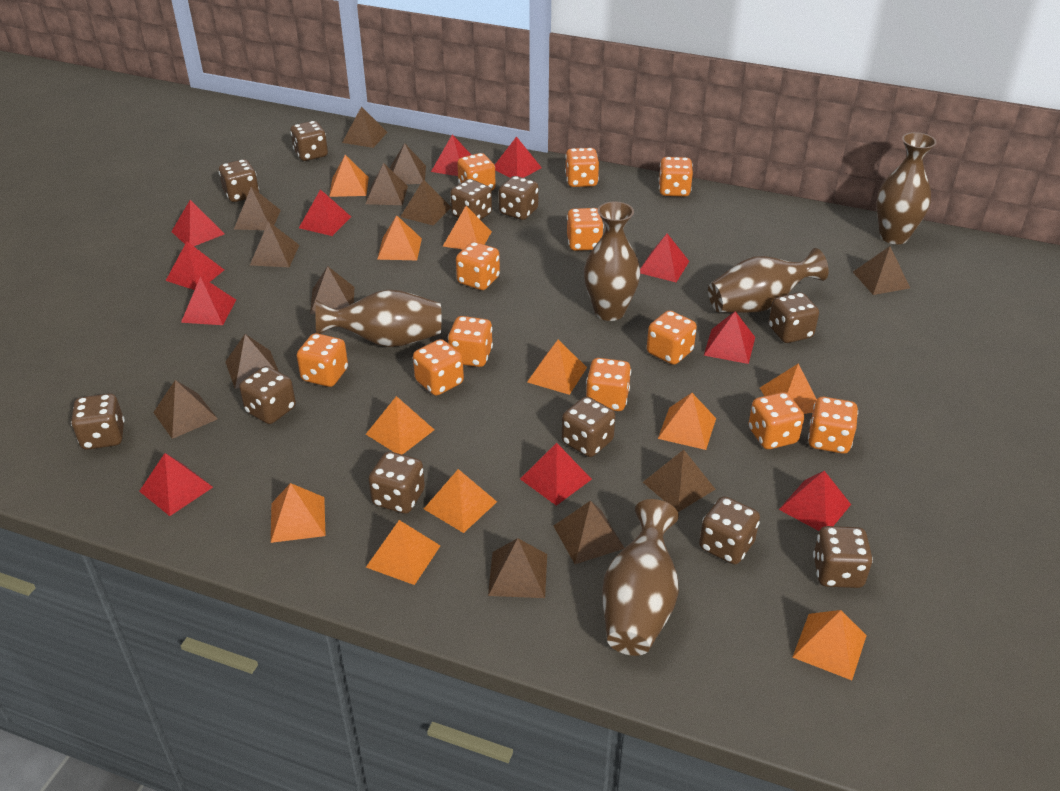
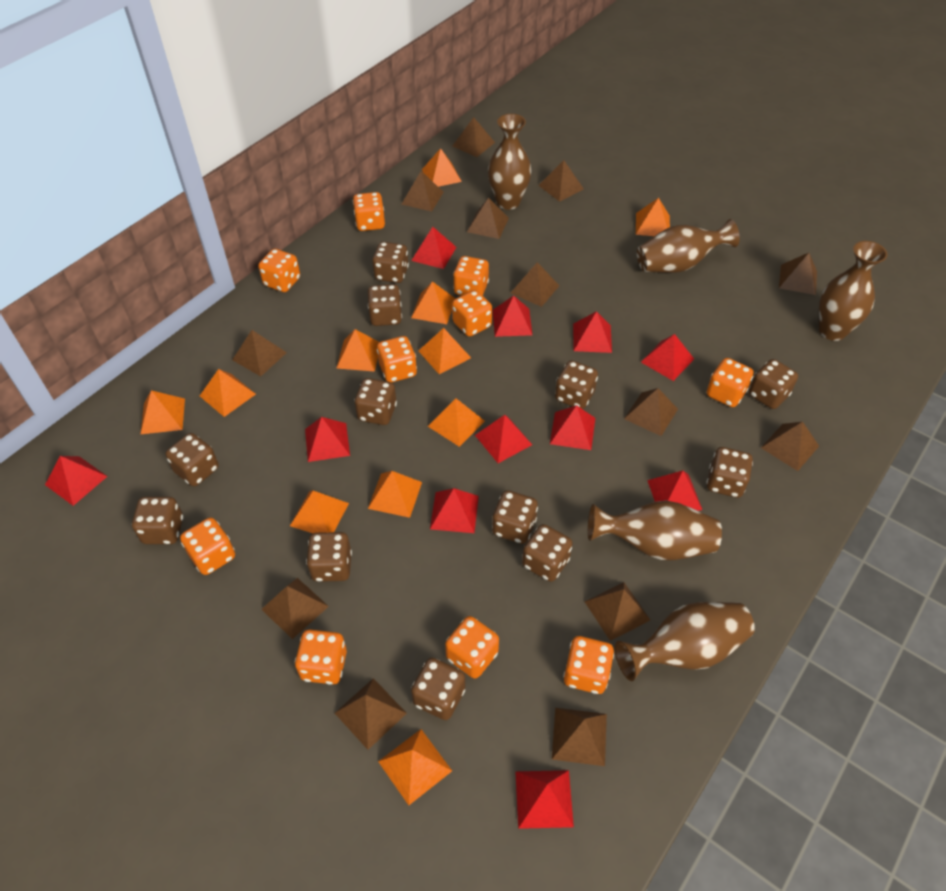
brown dice: [71,393,125,450] [219,159,259,202] [239,366,296,424] [290,121,328,161] [368,452,425,514] [450,179,492,220] [499,176,539,220] [562,396,615,457] [699,496,760,564] [769,292,819,343] [813,526,873,588] = 11 -> [132,497,183,544] [166,433,219,486] [306,532,352,582] [354,378,397,425] [368,284,402,326] [373,242,409,283] [411,658,465,720] [492,490,538,544] [522,524,573,582] [555,360,598,409] [707,447,753,498] [749,359,798,409] = 12
orange dice: [297,333,348,387] [413,339,464,396] [448,316,493,367] [456,242,500,290] [457,153,496,191] [565,148,599,187] [567,208,604,251] [586,358,631,411] [647,310,697,365] [659,157,693,197] [748,392,804,449] [808,397,858,454] = 12 -> [180,518,235,575] [258,249,300,292] [295,629,347,685] [353,192,385,231] [377,336,417,382] [445,616,499,679] [452,290,492,337] [453,256,489,295] [563,636,614,694] [707,358,753,407] = 10

